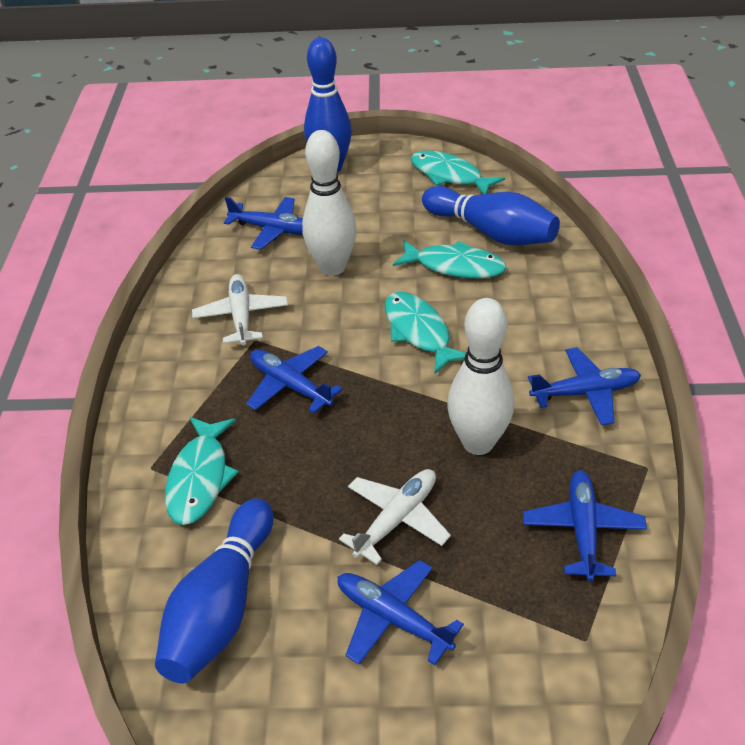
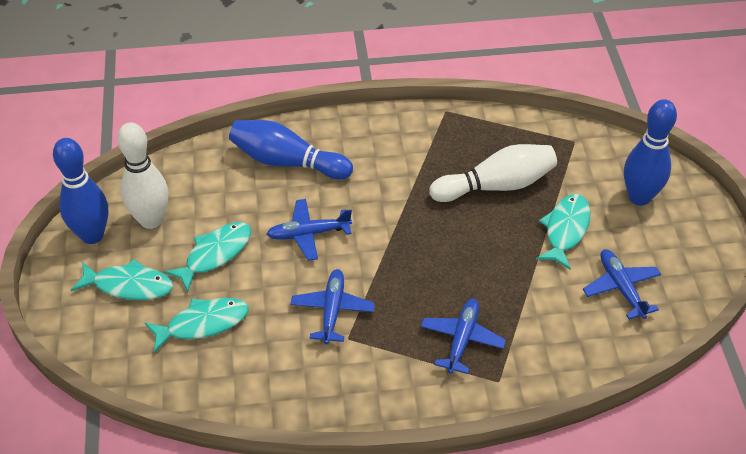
blue plane: [224,197,303,250] [246,346,343,414] [338,560,464,665] [523,470,647,582] [528,347,641,425] = 5 -> [267,199,352,261] [290,269,375,344] [421,299,506,374] [583,249,661,319] = 4
white plane: [192,274,288,345] [339,469,451,565] = 2 -> none = 0

